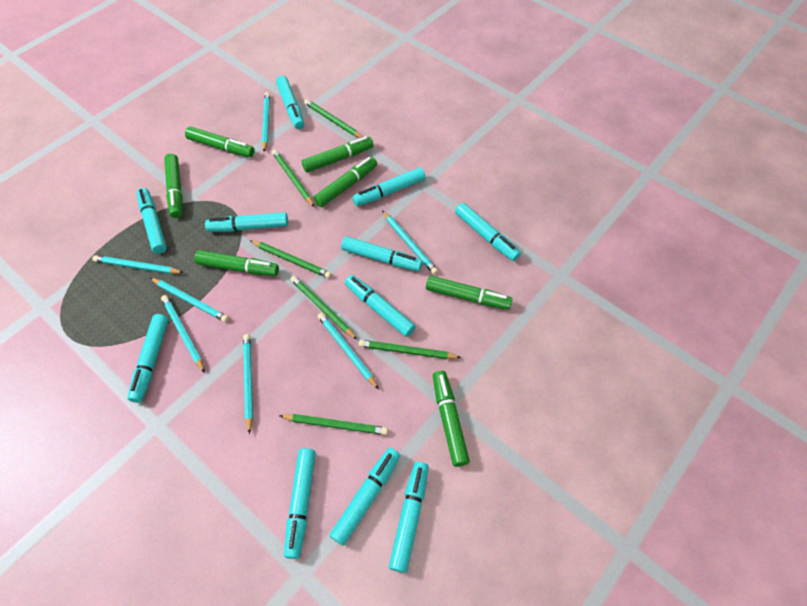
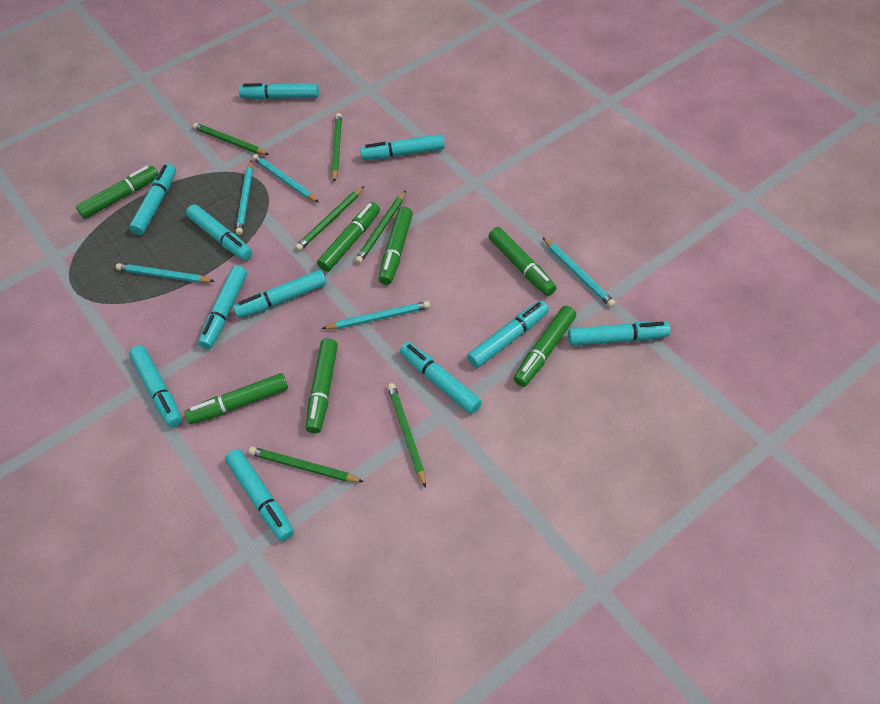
turquoise pencil: [92,255,184,274] [150,278,229,322] [161,295,205,373] [243,334,253,434] [262,92,270,152] [317,313,379,389] [382,211,438,275] = 7 -> [116,263,215,283] [236,161,253,235] [252,154,319,202] [322,301,430,329] [542,237,616,308] = 5

